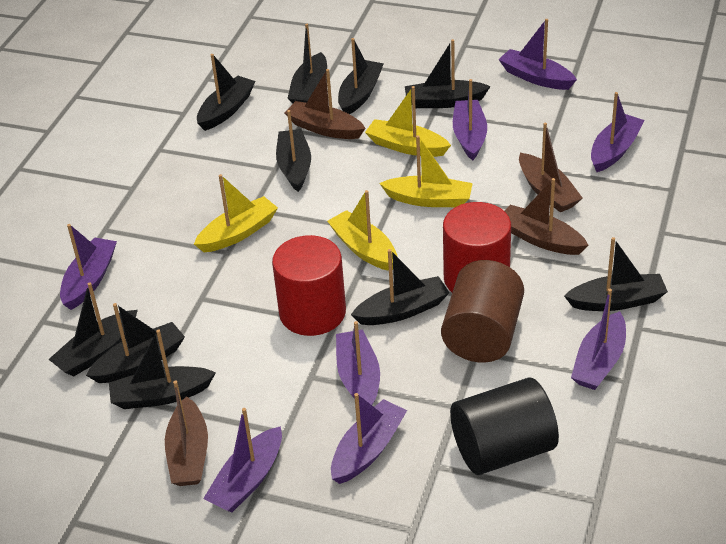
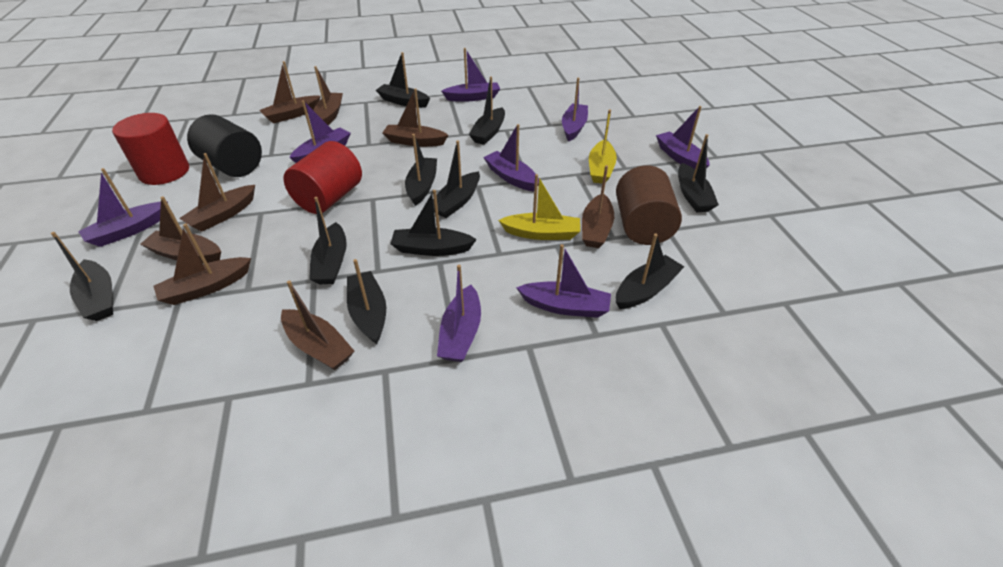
brown boat: [165,381,208,486] [285,69,366,139] [505,178,589,255] [519,123,583,212] = 4 -> [140,197,221,264] [154,223,251,305] [179,153,255,232] [259,61,321,123] [281,281,354,370] [313,66,343,125] [382,88,448,147] [582,165,614,248] = 8
yellow boat: [194,174,278,252] [327,190,397,271] [365,86,451,157] [379,135,473,207] = 4 -> [498,174,580,240] [589,110,617,183] = 2

